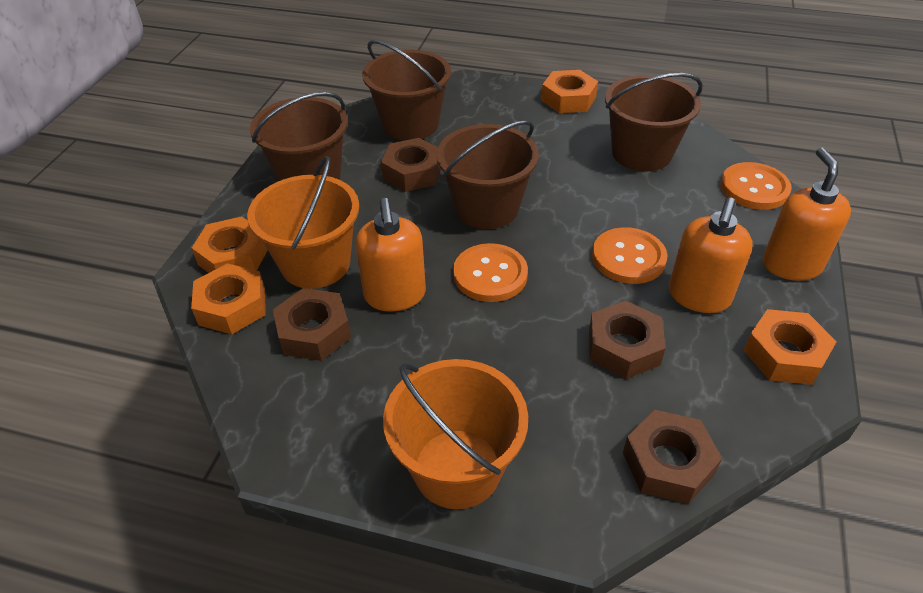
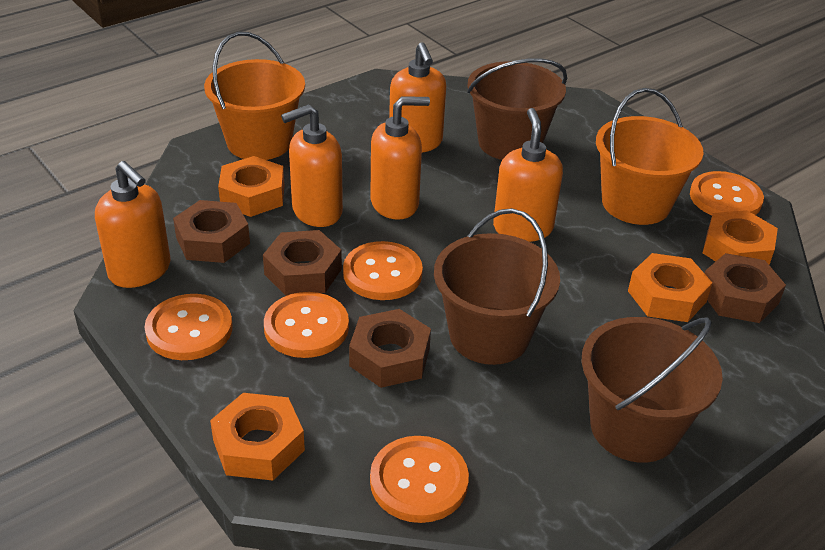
brown bucket: [250,92,348,181] [362,40,451,141] [436,120,539,229] [605,73,703,171] = 4 -> [434,208,560,365] [467,58,567,160] [582,317,723,463] = 3
orange button: [453,243,528,302] [592,227,667,284] [721,162,792,210] = 3 -> [144,294,233,360] [264,292,349,358] [343,241,423,300] [370,436,469,523] [690,171,764,215] = 5
orange soap dispenser: [355,198,426,312] [669,198,753,313] [763,148,851,281] = 3 -> [95,161,170,288] [281,104,343,227] [370,96,430,220] [389,42,446,153] [493,108,563,242] = 5

